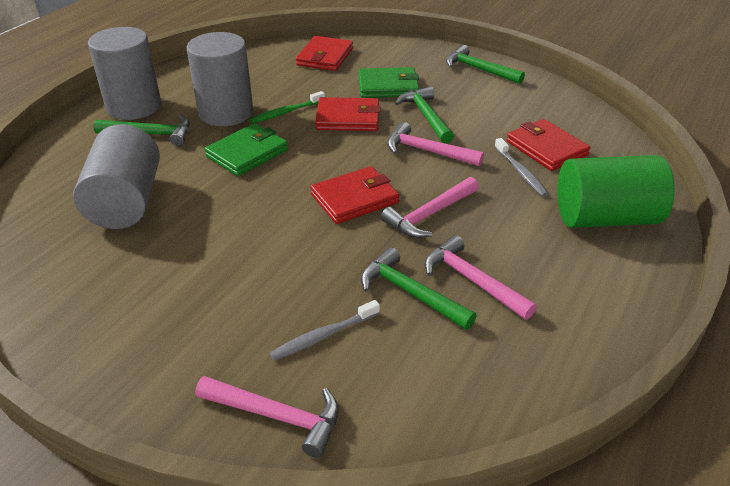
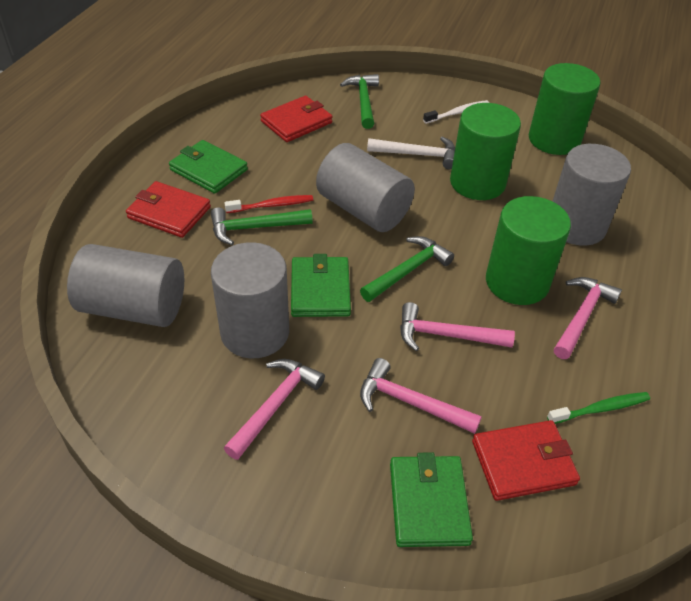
green cylinder: [557,155,675,228] = 1 -> [450,103,521,200] [486,196,571,305] [529,63,600,155] = 3
green hammer: [93,115,190,146] [361,247,476,330] [395,86,454,143] [446,45,525,84] = 4 -> [211,207,313,245] [340,74,379,129] [360,236,454,302] = 3
green wallet: [204,123,288,176] [359,67,419,98] = 2 -> [169,140,248,194] [291,254,351,317] [390,453,473,547] = 3
grey cylinder: [73,124,160,229] [88,27,161,120] [186,32,253,126] = 3 -> [67,244,184,327] [211,242,289,358] [316,143,415,232] [553,144,631,246] = 4
grey toothbrush: [269,300,380,360] [494,138,548,197] = 2 -> none = 0
red toothbrush: none = 0 -> [225,195,313,213] = 1
red wallet: [296,36,353,71] [310,166,399,224] [315,97,380,131] [507,119,590,171] = 4 -> [126,181,211,238] [260,96,333,142] [472,420,580,501] = 3
white hammer: none = 0 -> [367,137,455,169] = 1
white toothbrush: none = 0 -> [423,100,489,124] = 1

